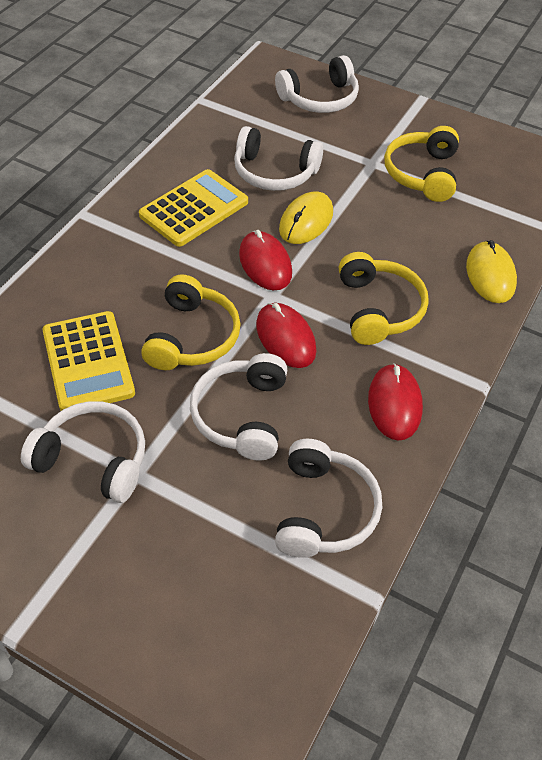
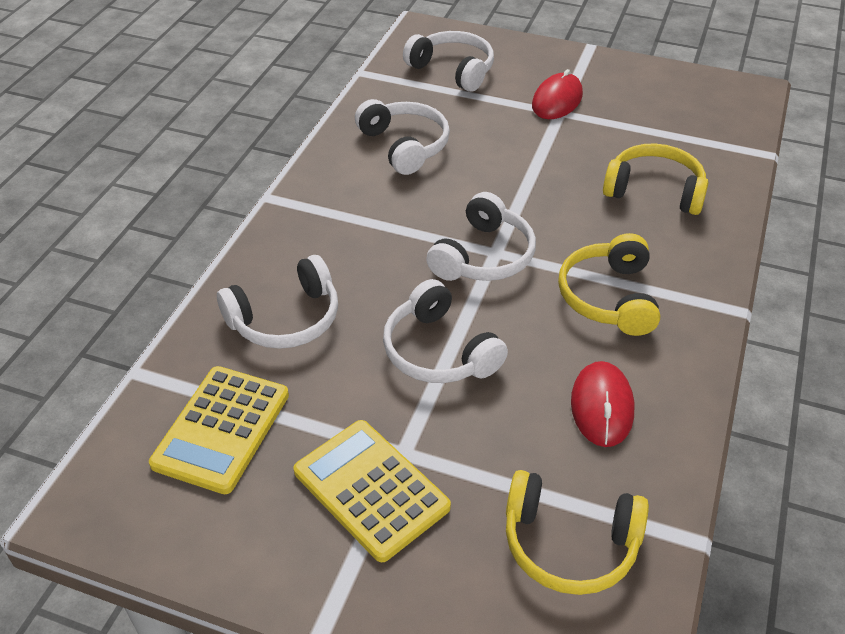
red mouse: [239,230,292,291] [256,303,317,368] [368,363,423,441] = 3 -> [532,69,583,119] [571,361,634,447] = 2
yellow mouse: [279,192,333,244] [466,240,517,303] = 2 -> none = 0

